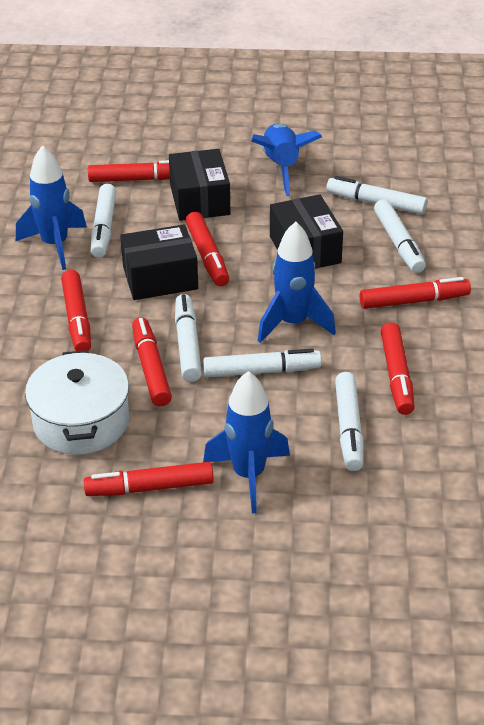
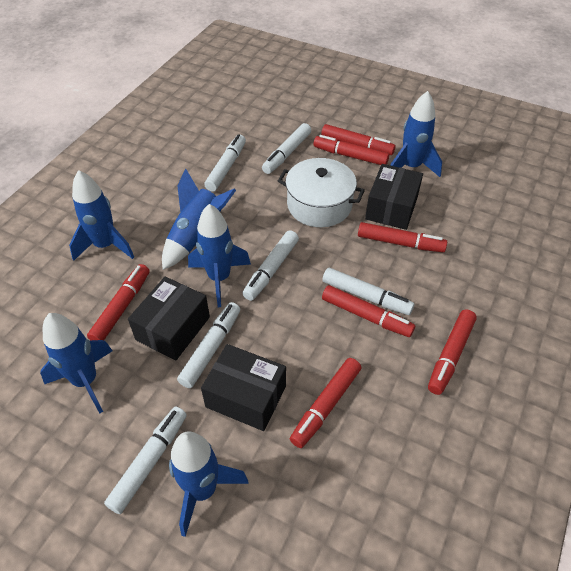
blue rocket: [16,145,87,270] [203,371,290,513] [251,123,322,196] [258,221,336,343] = 4 -> [40,313,112,413] [69,170,134,261] [162,168,236,270] [169,431,249,537] [188,204,251,307] [390,91,442,177] = 6

